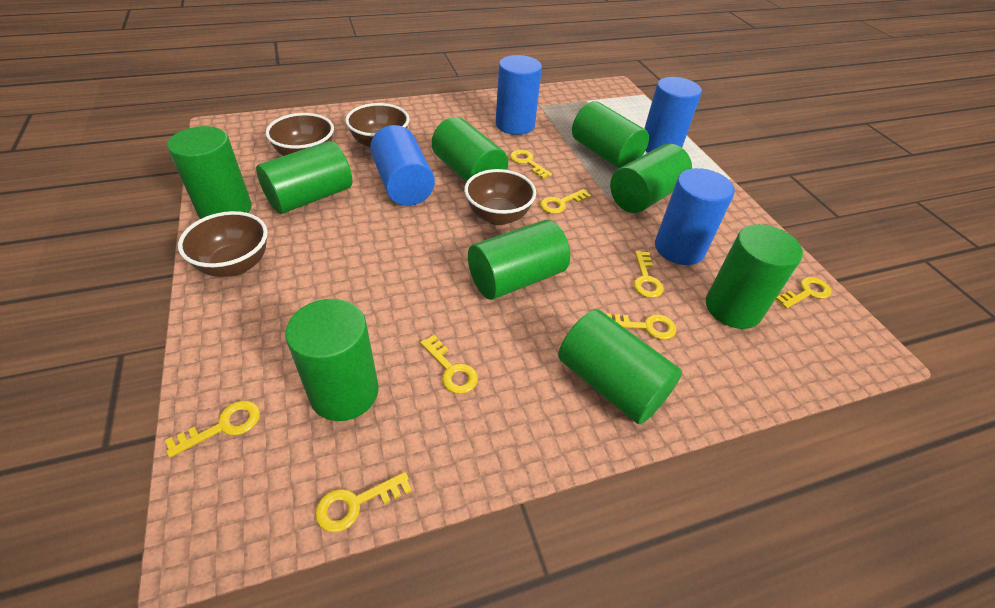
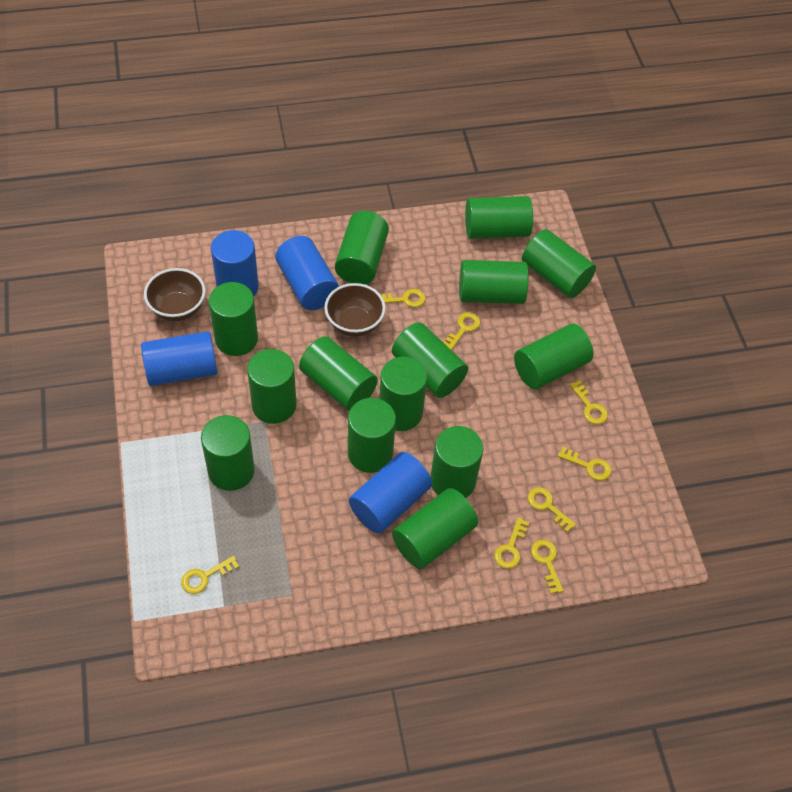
brown bowl: [178,211,268,277] [266,113,334,156] [345,103,409,148] [464,169,536,225] = 4 -> [144,268,205,321] [324,283,385,337] = 2
green cylinder: [167,126,252,219] [256,141,352,214] [285,299,379,421] [432,117,508,182] [468,220,570,300] [558,309,682,424] [572,101,649,168] [610,144,692,213] [706,224,803,329] = 9 -> [201,415,255,491] [209,282,258,356] [247,349,297,424] [299,336,378,411] [335,211,389,284] [348,398,396,473] [379,357,427,431] [392,322,468,398] [392,488,478,569] [430,426,484,498] [459,260,528,304] [465,196,533,239] [514,324,593,389] [522,229,596,298] = 14

